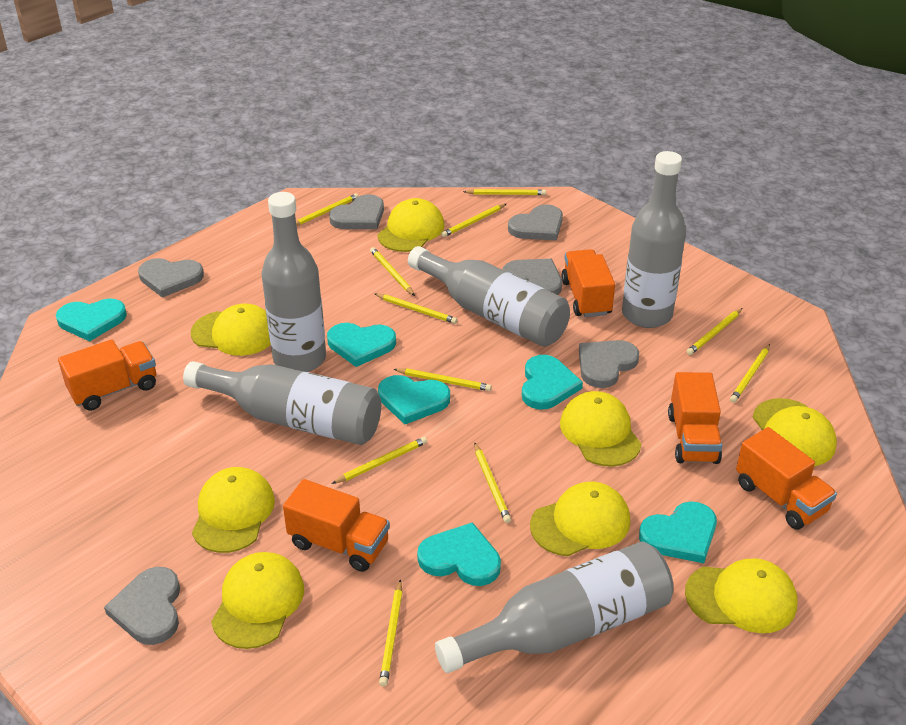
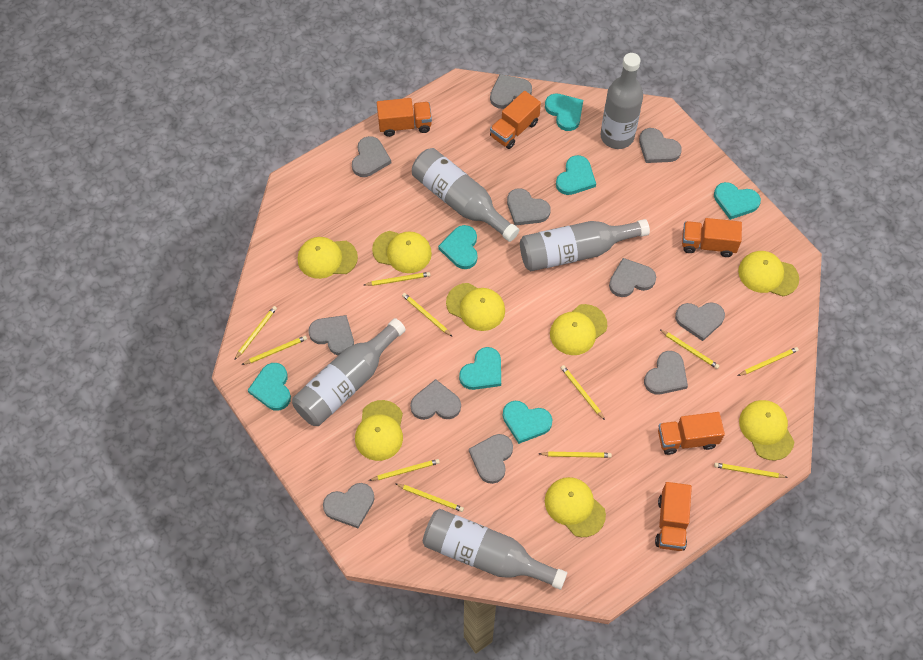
grey heart: [104,567,180,645] [138,258,204,297] [329,194,384,229] [503,259,562,295] [508,204,563,240] [579,340,639,388] = 6 -> [308,315,354,355] [323,483,375,528] [352,136,391,177] [410,379,461,420] [469,434,513,484] [490,74,532,109] [507,188,550,226] [609,258,656,297] [639,128,682,163] [644,351,688,395] [675,303,725,341] = 11
turquoise heart: [56,299,127,342] [327,323,396,367] [378,375,450,424] [417,522,501,586] [522,355,583,410] [639,501,717,563] = 6 -> [248,363,291,411] [438,225,478,269] [459,347,501,390] [503,401,553,444] [545,94,583,131] [556,155,596,195] [714,182,761,220] = 7

